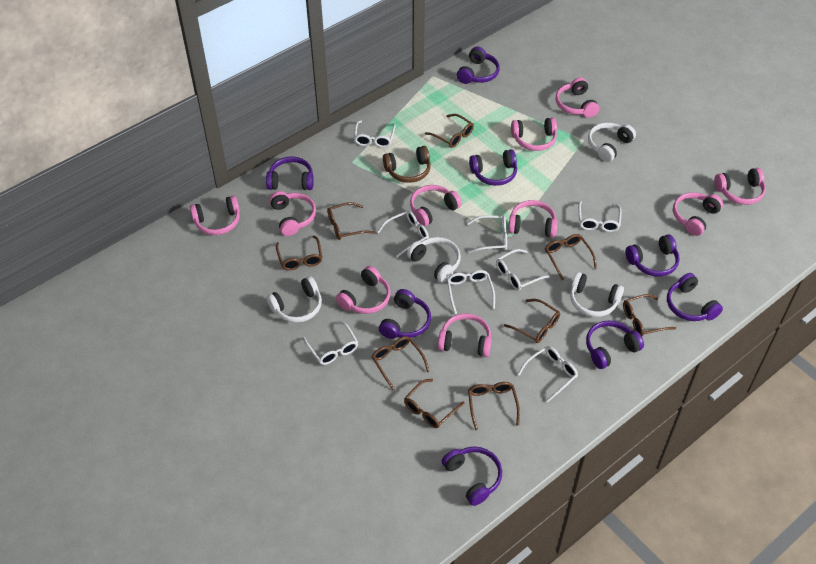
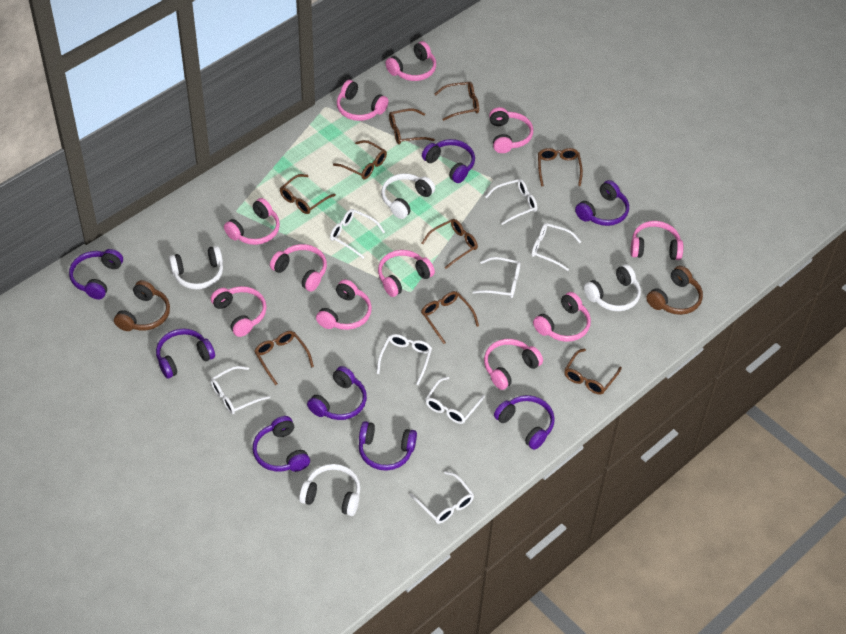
brown headphones: [383,146,431,183] = 1 -> [114,280,170,331] [646,266,703,315] = 2
pink headphones: [190,195,240,235] [269,191,316,236] [336,266,390,314] [410,185,462,227] [438,313,492,357] [508,200,558,237] [511,118,557,151] [556,78,599,118] [673,192,723,236] [714,168,766,205] = 10 -> [211,286,266,337] [224,198,280,245] [270,244,327,292] [316,279,372,330] [337,80,389,121] [378,250,435,297] [386,41,436,81] [484,339,543,390] [489,107,533,153] [533,292,591,342] [631,221,683,260] = 11

